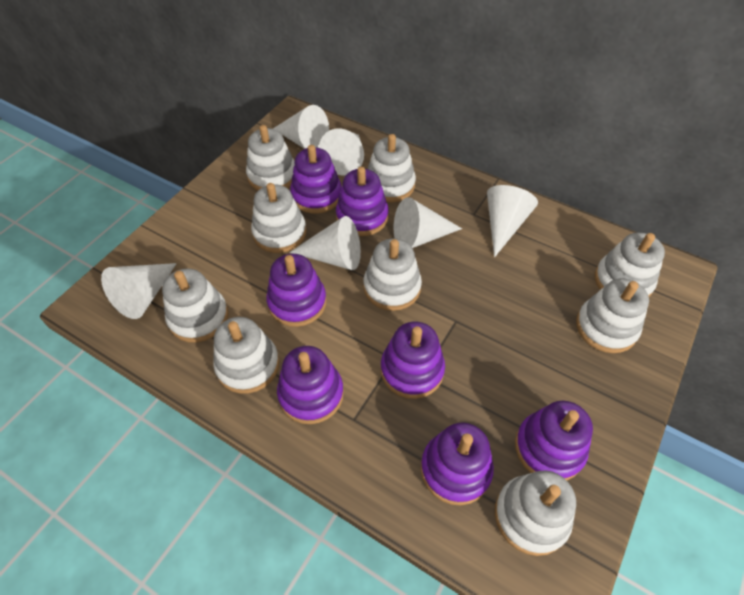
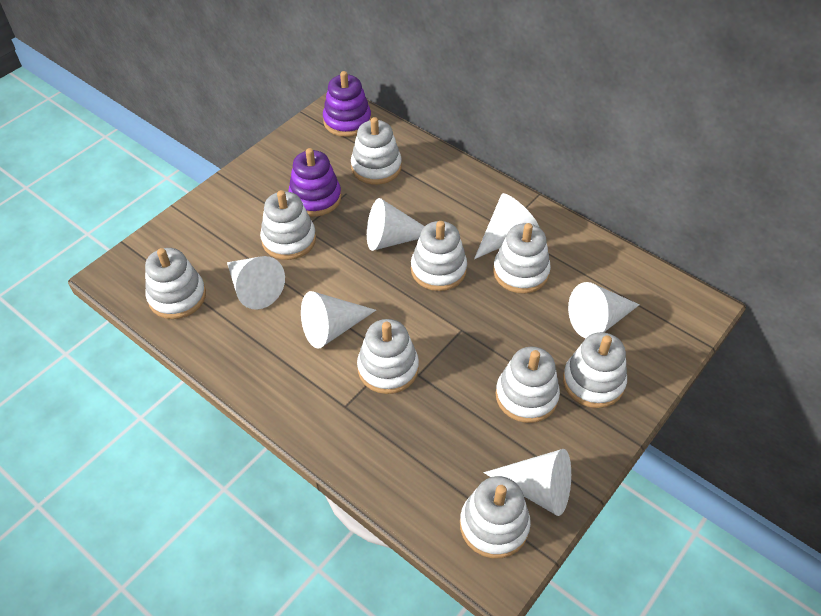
purple stacking toy: [266,254,327,327] [277,346,344,424] [290,145,342,214] [336,166,389,236] [381,322,445,399] [421,422,494,505] [515,401,593,480] = 7 -> [288,148,341,216] [323,71,371,137] = 2

